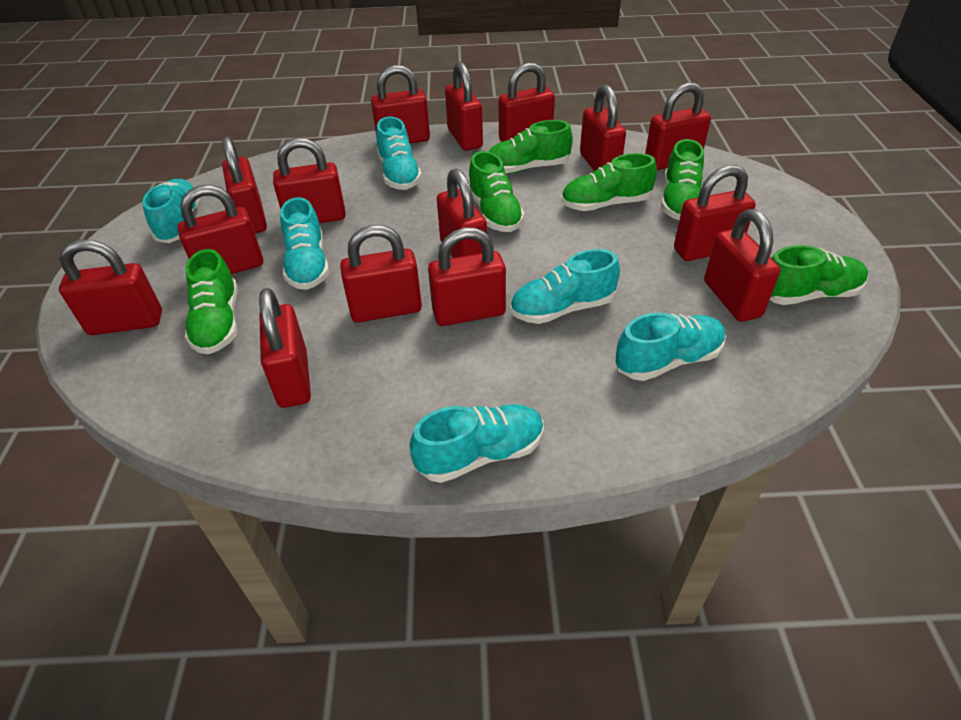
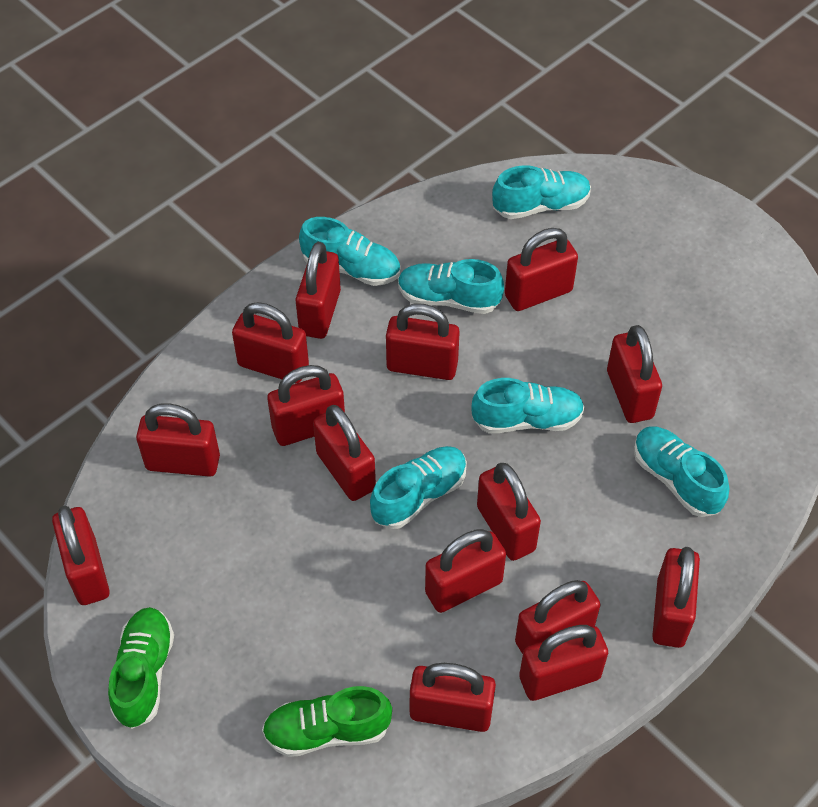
green shoe: [185,249,238,354] [469,151,525,232] [488,120,573,174] [561,153,657,211] [661,139,704,220] [770,245,868,305] = 6 -> [108,607,174,729] [262,686,392,757] = 2

